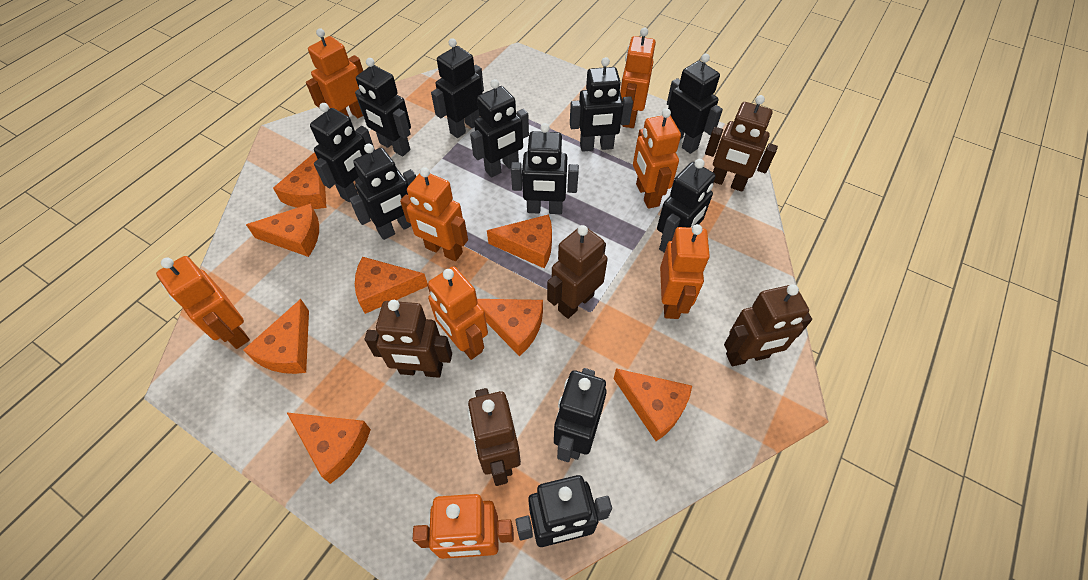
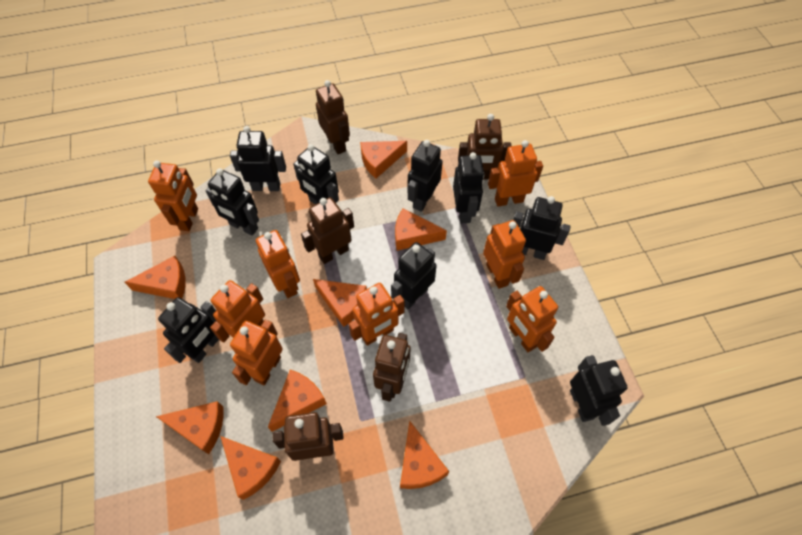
black robot: [310,103,375,202] [350,143,416,240] [355,58,411,156] [431,38,484,138] [470,79,529,178] [511,123,579,214] [515,475,612,547] [554,368,607,462] [570,57,633,152] [657,159,716,253] [667,54,723,154] = 11 -> [158,297,219,363] [206,168,259,236] [230,126,286,191] [293,144,339,205] [391,242,437,309] [407,140,443,212] [453,152,484,223] [513,196,571,260] [570,355,628,426] = 9

